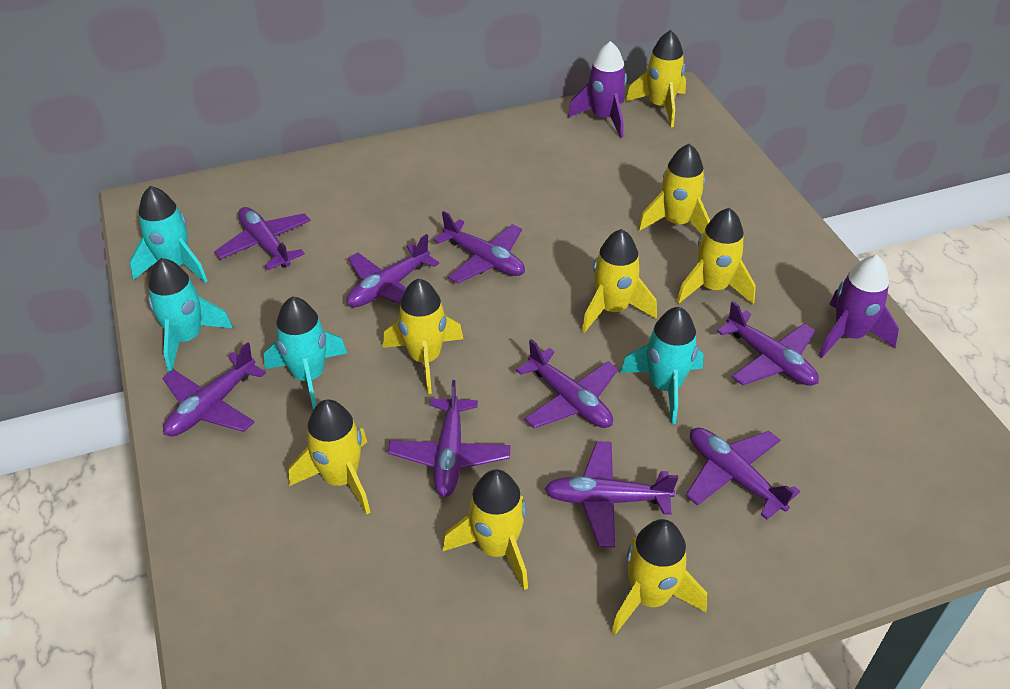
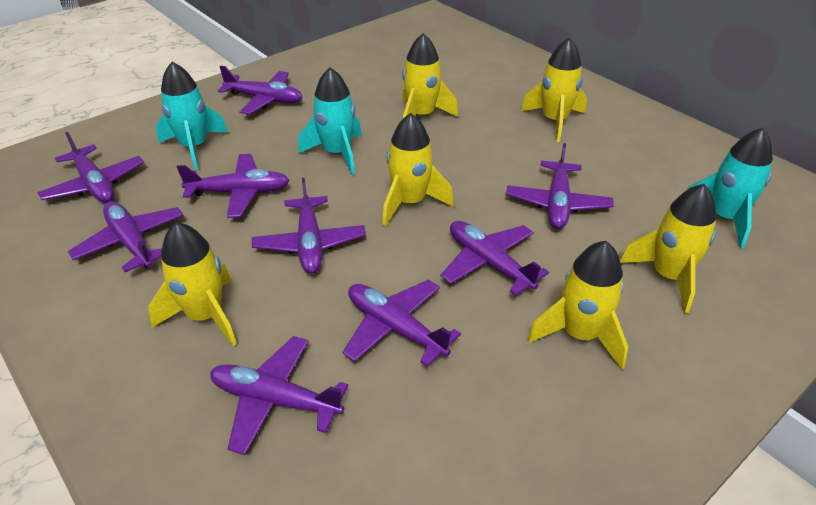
purple rocket: [568,41,627,138] [819,255,899,358] = 2 -> none = 0
turquoise rocket: [130,186,208,283] [148,258,233,372] [264,297,347,410] [620,307,704,424] = 4 -> [156,62,228,170] [298,68,362,175] [687,128,773,248] = 3
yellow rocket: [289,400,370,514] [383,278,463,394] [443,470,528,590] [582,229,657,333] [611,519,707,635] [626,30,686,127] [638,144,710,234] [676,208,756,304] = 8 -> [148,222,237,346] [382,113,454,226] [402,33,458,118] [521,38,587,142] [527,241,628,369] [620,184,717,313] = 6

